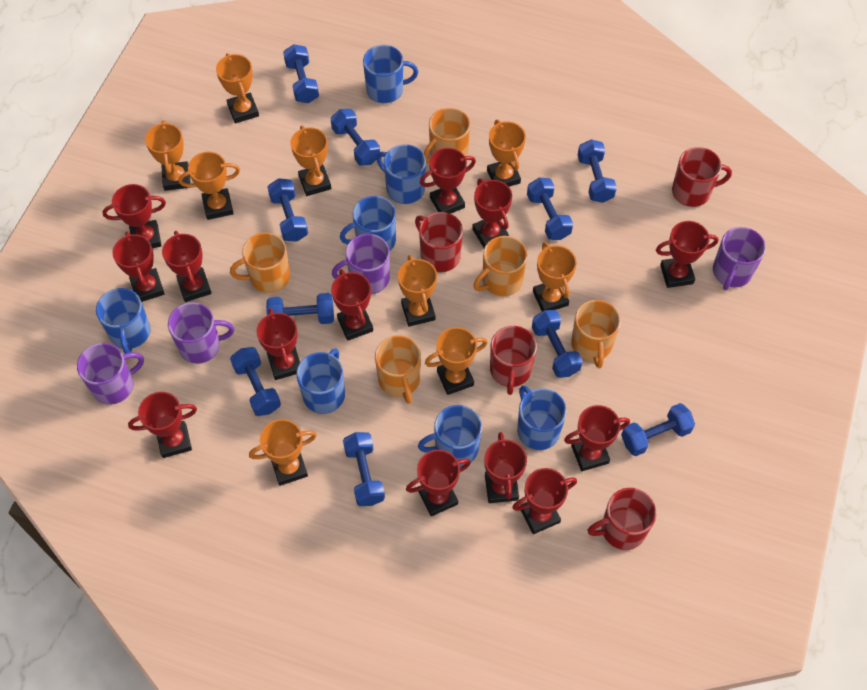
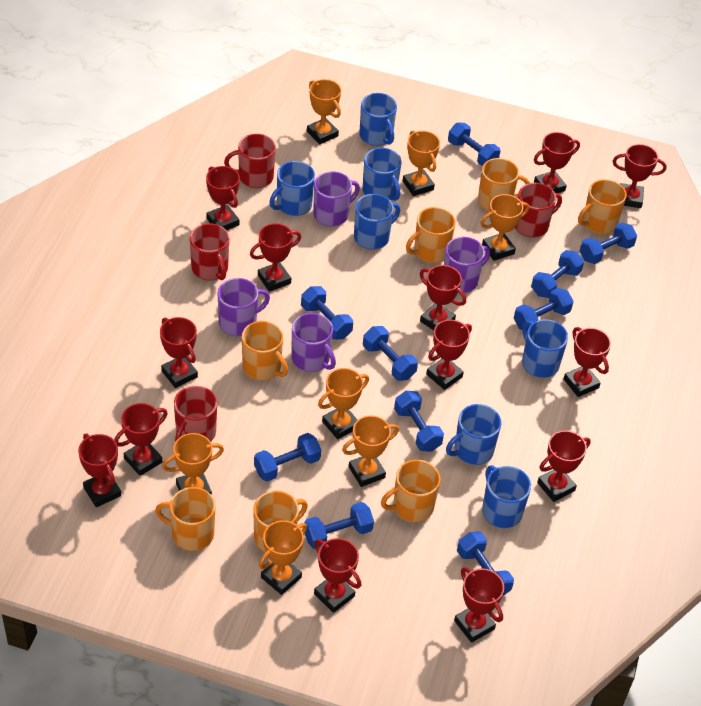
orange mug: [230,232,290,293] [375,335,421,404] [424,108,470,164] [473,236,527,297] [571,300,621,368] = 5 -> [155,487,215,551] [242,321,288,380] [253,491,308,553] [381,460,441,522] [406,207,456,263] [478,158,530,211] [578,179,627,234] = 7
orange trophy: [145,120,191,191] [178,152,240,220] [216,53,259,123] [249,419,317,486] [290,125,331,196] [398,255,437,327] [425,327,488,395] [487,120,526,187] [533,242,577,311] = 9 -> [162,433,224,495] [258,520,307,595] [307,79,341,144] [318,368,369,439] [342,415,399,487] [403,130,440,196] [480,194,529,261] = 7

